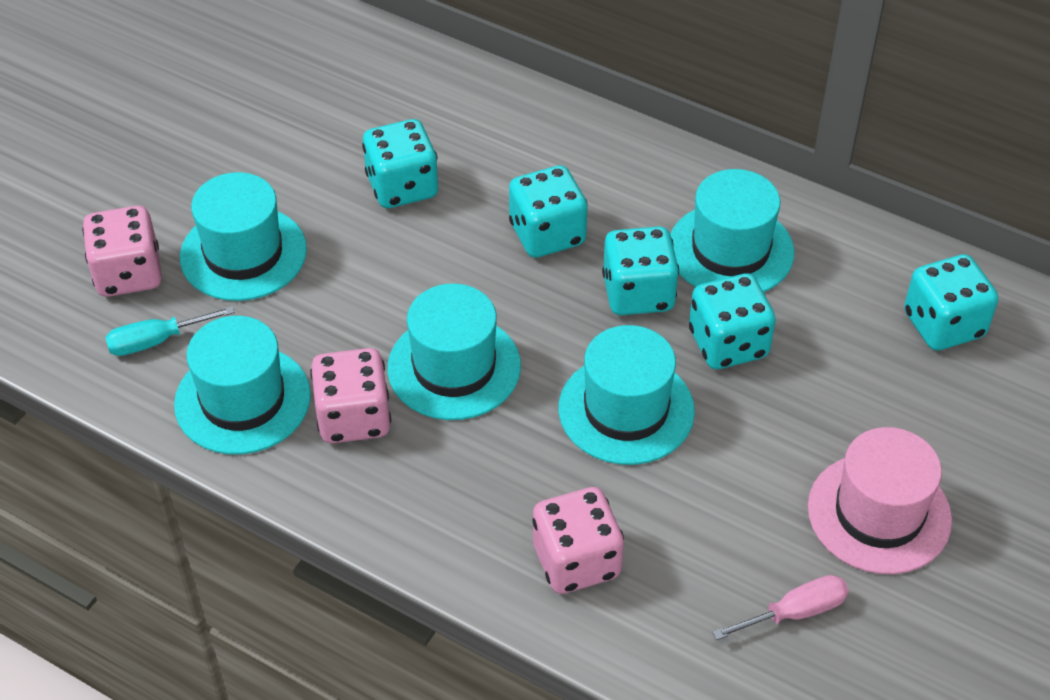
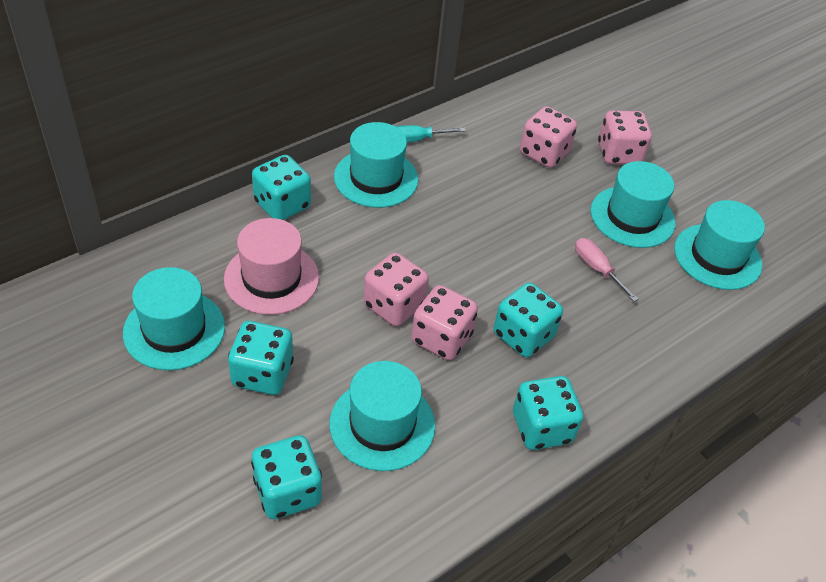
pink dice: [82,206,162,297] [310,348,391,443] [532,487,624,594] = 3 -> [364,253,429,326] [411,285,478,360] [520,106,577,168] [598,111,652,164] = 4

